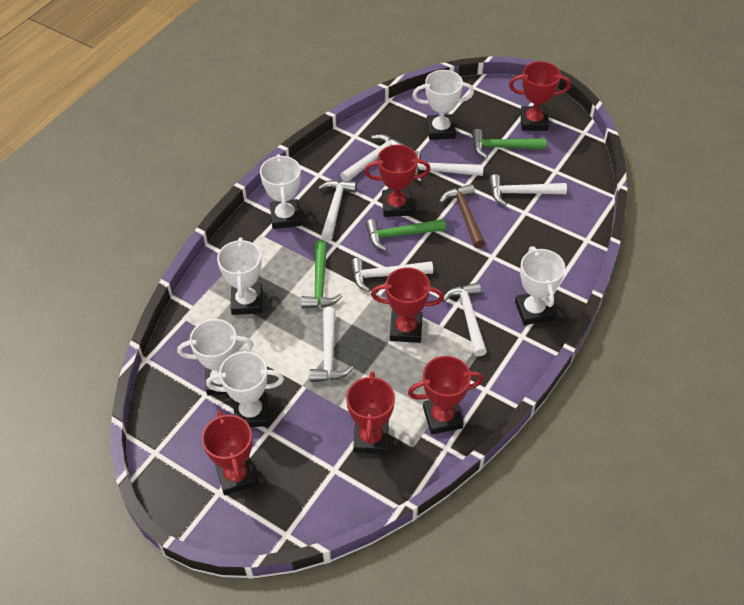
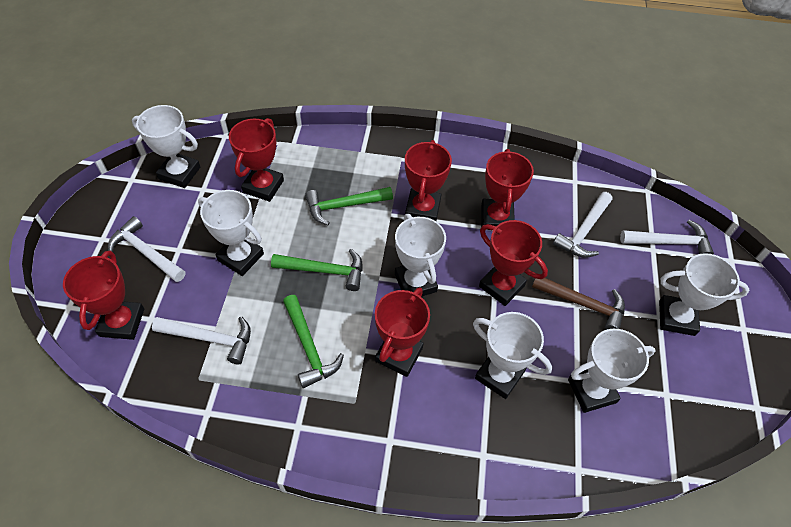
white hammer: [310,307,353,382] [318,180,357,241] [340,134,406,181] [351,258,433,292] [415,151,484,182] [442,283,487,356] [489,174,567,206] = 7 -> [108,216,186,282] [152,316,251,364] [553,192,612,258] [620,220,714,255] = 4

